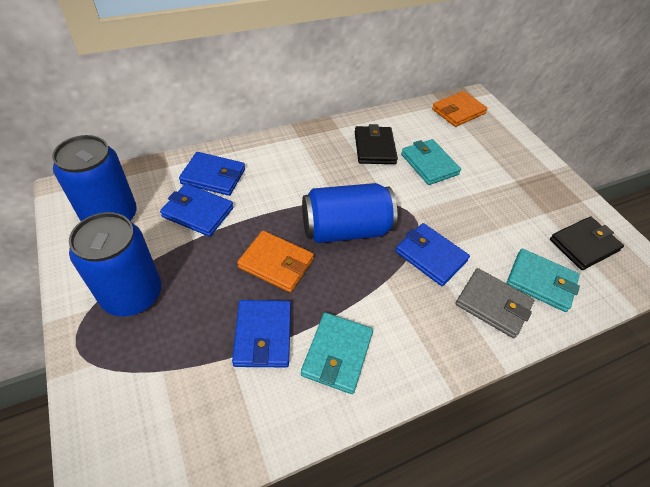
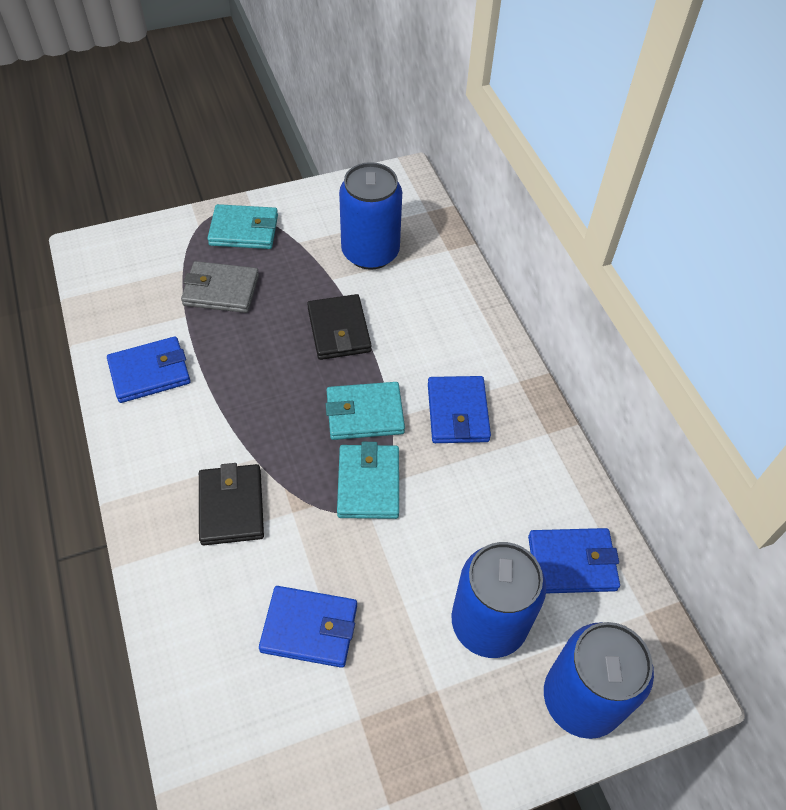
orange wallet: [237,231,314,293] [432,91,487,127] = 2 -> none = 0

